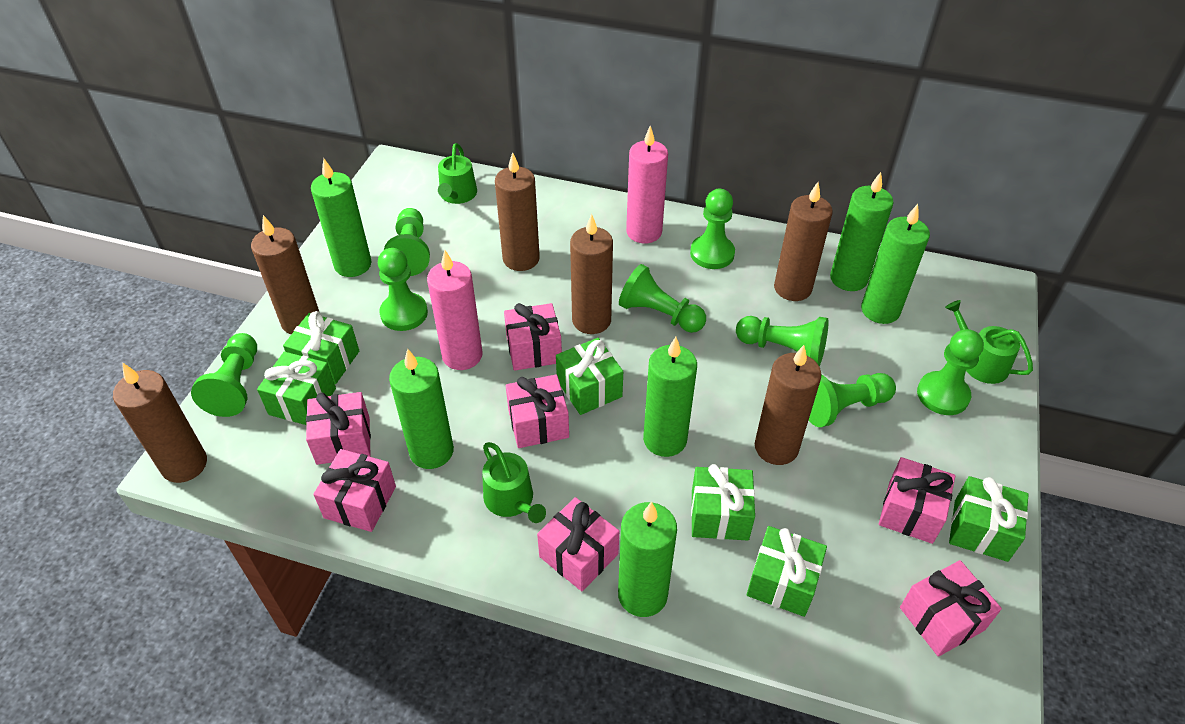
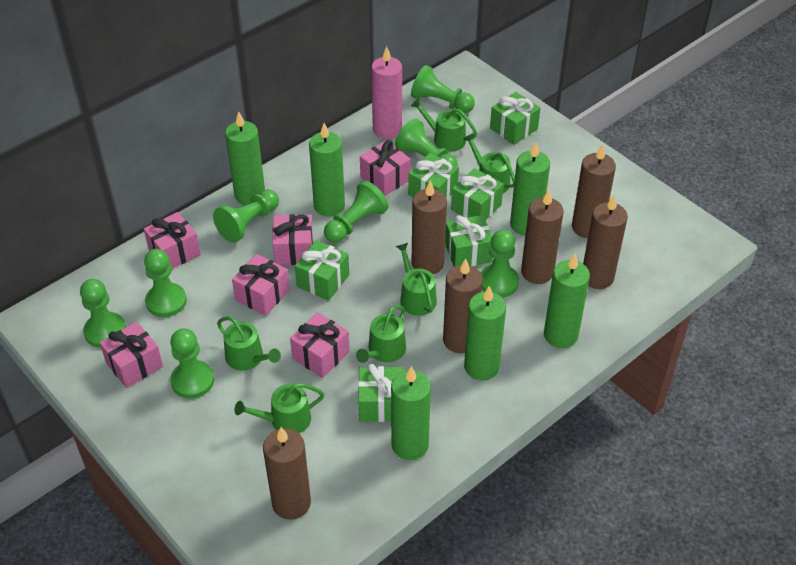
green watering can: [438,143,477,204] [482,442,546,523] [945,300,1033,384] = 3 -> [217,316,281,371] [234,383,324,433] [356,305,406,363] [396,243,437,316] [411,98,477,151] [463,133,515,193] = 6
pink candle: [427,250,483,370] [626,126,668,244] = 2 -> [371,46,402,139] = 1
pink gift: [306,392,371,465] [313,449,396,532] [504,303,562,371] [506,374,569,448] [537,497,619,591] [879,457,955,544] [900,560,1002,657] = 7 -> [100,322,163,388] [144,212,201,269] [232,254,290,316] [272,214,313,265] [290,312,350,378] [360,140,411,196] = 6

